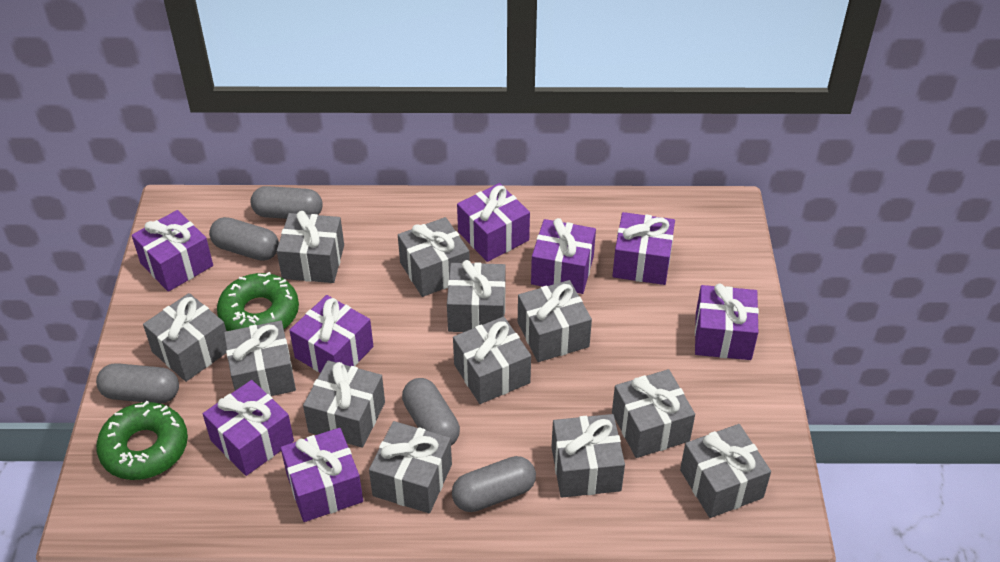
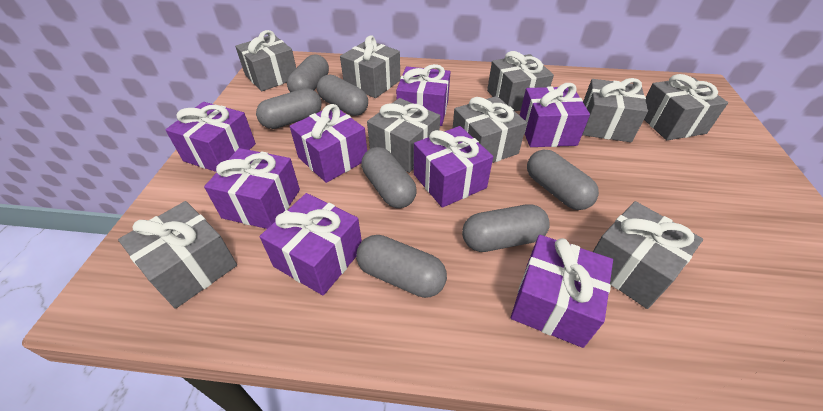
green donut: [96,401,188,480] [217,272,299,331] = 2 -> none = 0
grey capsule: [96,363,179,403] [209,217,279,261] [250,186,323,219] [402,378,460,446] [452,456,536,512] = 5 -> [256,88,322,129] [287,55,329,92] [317,74,368,116] [356,235,447,298] [361,147,417,208] [462,205,550,252] [527,150,599,210] = 7
grey gift: [143,293,227,382] [224,320,296,396] [277,211,344,283] [303,360,385,448] [369,421,452,513] [398,217,470,297] [447,260,506,332] [453,316,531,404] [518,280,592,362] [552,414,625,497] [612,369,695,458] [680,424,771,518] = 12 -> [118,201,237,309] [235,30,296,91] [340,35,400,98] [367,98,440,173] [453,96,527,163] [487,51,554,111] [582,78,648,142] [593,201,703,309] [644,74,728,140] = 9

